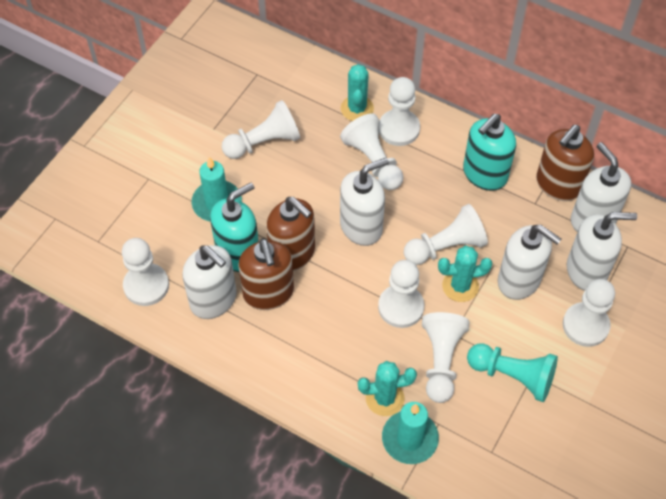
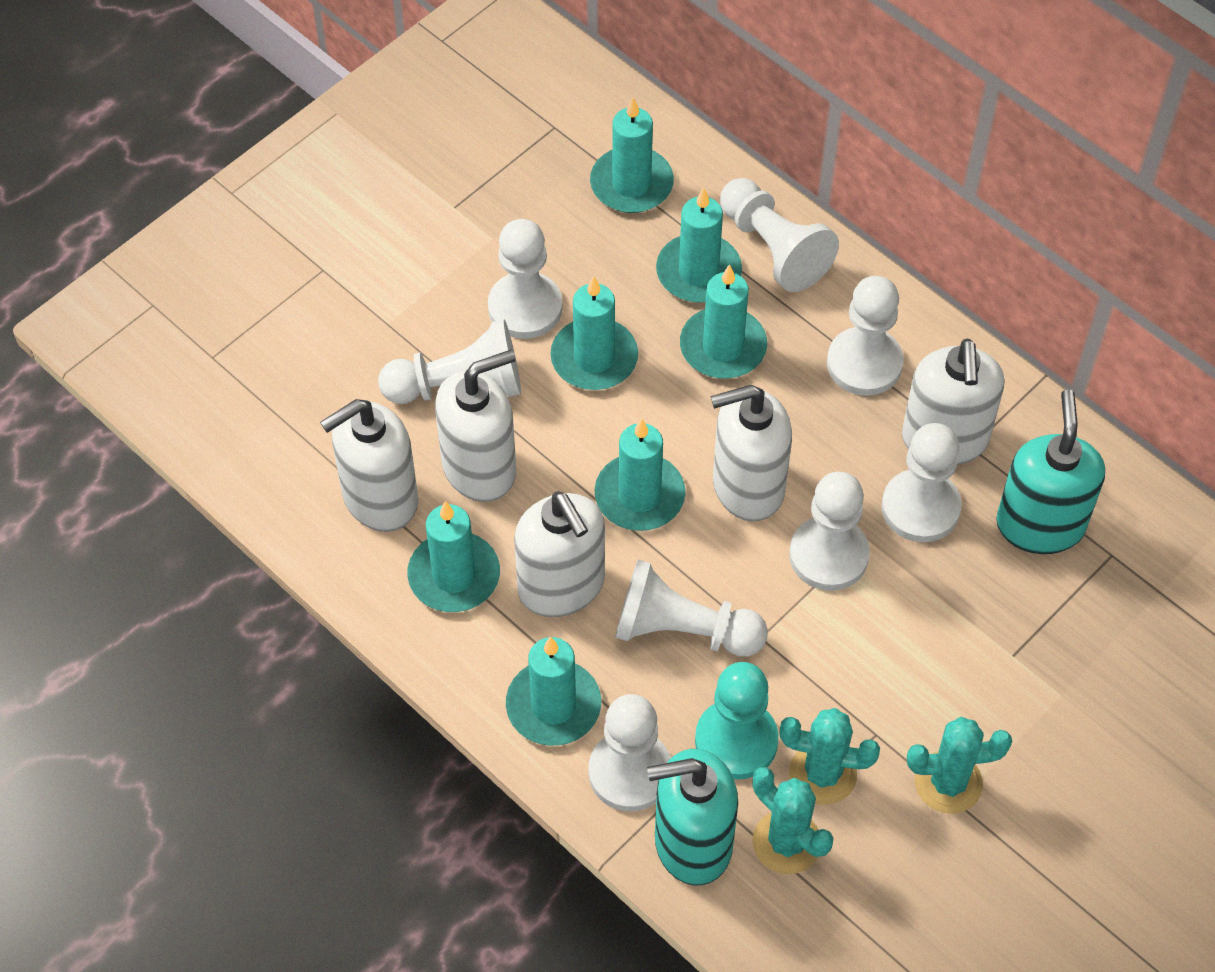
brown soap dispenser: [238,238,294,310] [266,197,315,271] [536,125,594,201] = 3 -> none = 0
turquoise candle: [191,157,242,221] [382,402,439,464] = 2 -> [407,501,500,612] [506,637,601,746] [550,276,638,390] [590,97,674,213] [594,419,686,531] [656,188,742,303] [680,264,767,379] = 7

